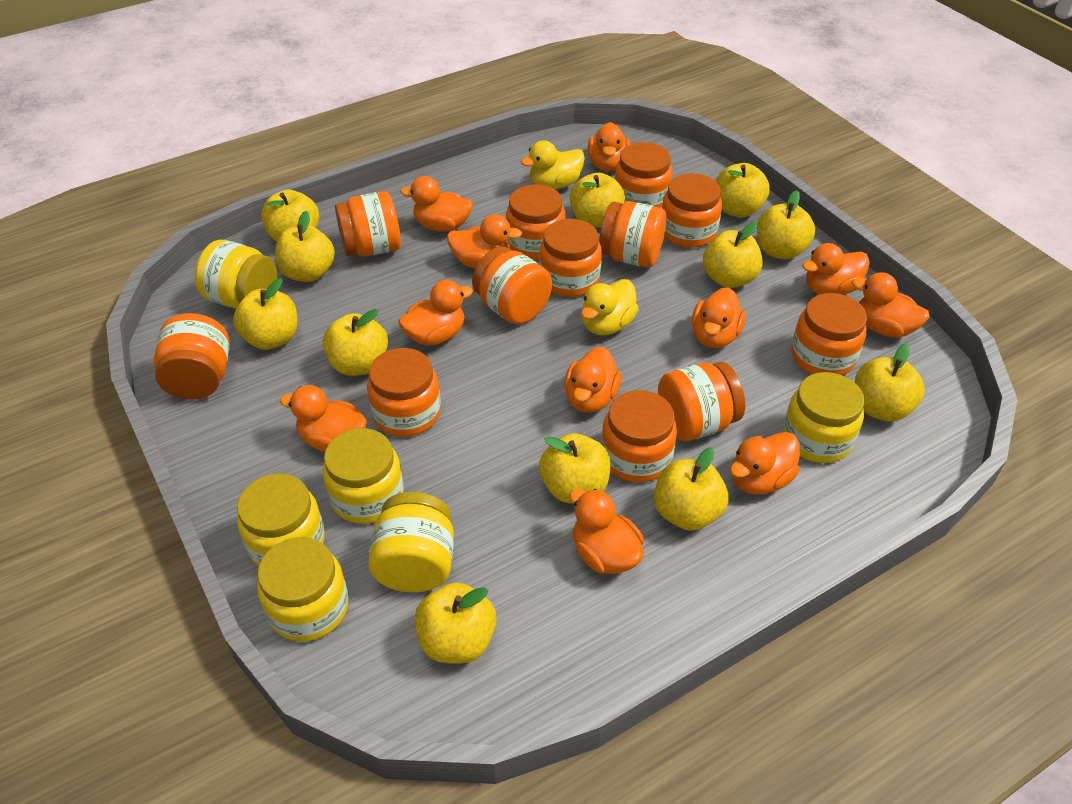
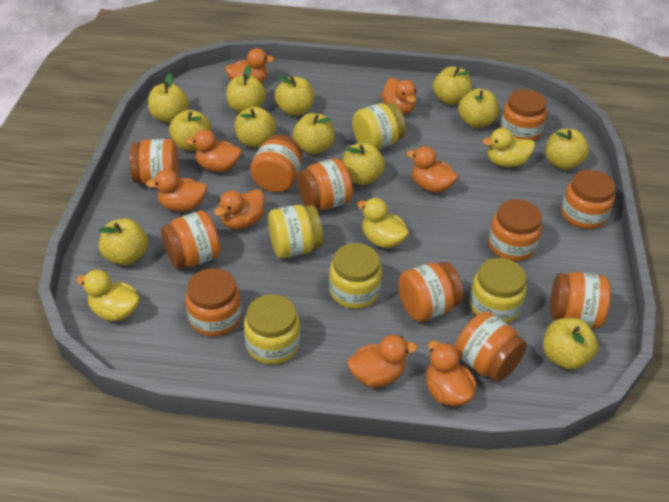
orange duck: [280,385,367,452] [398,280,473,346] [400,176,473,232] [447,214,522,268] [564,347,622,413] [570,489,644,574] [588,122,631,171] [692,287,746,348] [730,432,800,494] [802,243,870,295] [852,272,930,338] = 11 -> [146,169,207,211] [185,129,242,172] [214,189,265,229] [225,48,275,83] [348,335,417,387] [381,78,416,114] [406,146,458,193] [426,341,477,406] = 8
orange jar: [154,313,230,400] [335,191,401,257] [367,348,441,437] [472,247,552,325] [506,184,565,260] [539,219,602,297] [599,201,667,268] [601,390,677,482] [615,142,673,208] [658,362,745,441] [662,173,722,248] [791,293,867,375] = 12 -> [129,139,179,185] [161,211,221,268] [185,268,242,337] [250,135,302,192] [297,158,353,210] [398,262,463,322] [455,311,527,382] [488,199,542,261] [500,89,547,141] [550,272,611,328] [561,170,615,229] = 11
yellow duck: [521,140,585,189] [581,279,639,335] = 2 -> [76,270,140,321] [357,198,409,248] [482,128,535,167] = 3
yellow jar: [195,240,277,309] [237,474,325,567] [257,537,349,642] [323,428,404,524] [368,492,454,592] [783,372,864,463] = 6 -> [244,294,300,364] [268,205,323,258] [329,243,382,309] [352,103,406,150] [470,258,527,323] = 5

